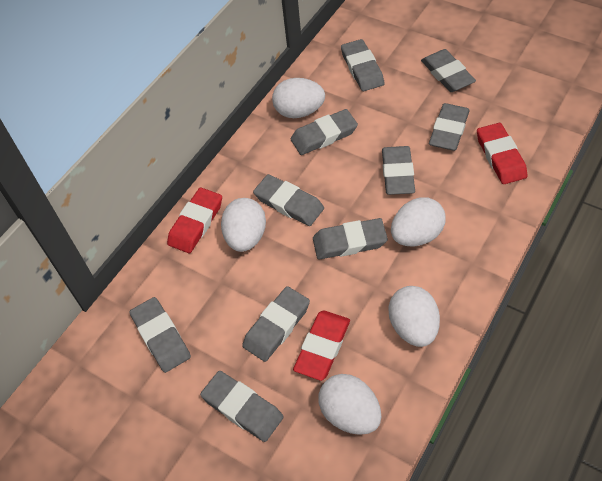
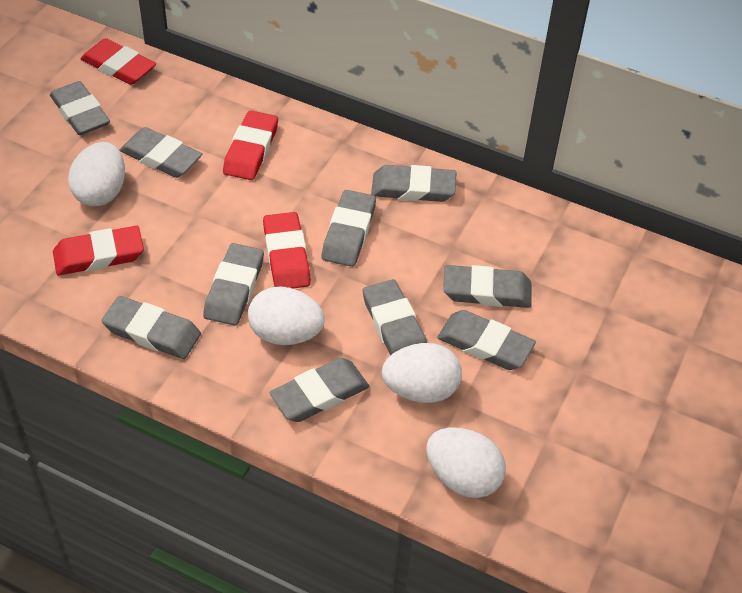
red eraser: [167,188,222,253] [293,310,350,381] [477,123,528,184] = 3 -> [53,226,144,275] [81,38,156,85] [223,110,278,180] [263,212,311,289] = 4
white egg: [221,198,266,252] [272,78,325,118] [319,374,382,435] [388,286,440,347] [391,197,446,247] = 5 -> [68,142,125,206] [248,286,325,345] [382,343,462,403] [427,427,506,498] = 4

